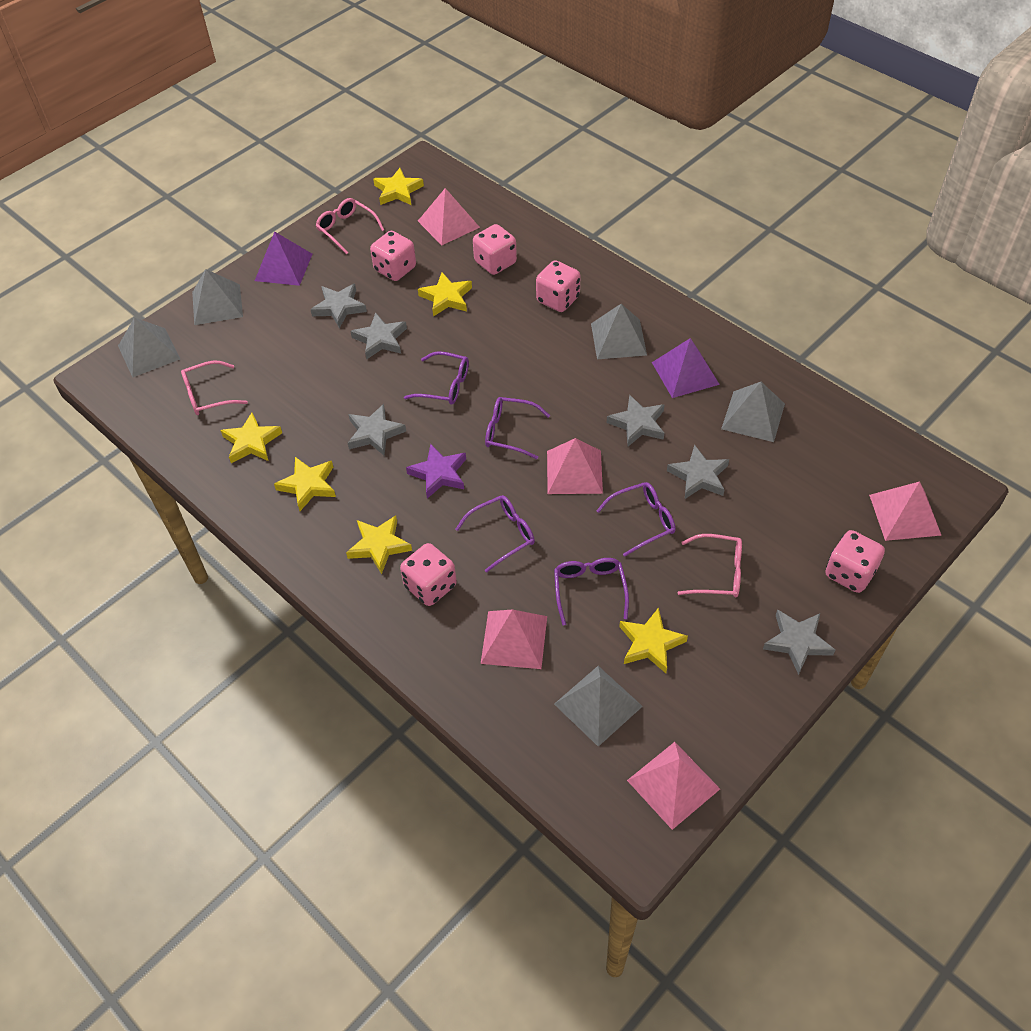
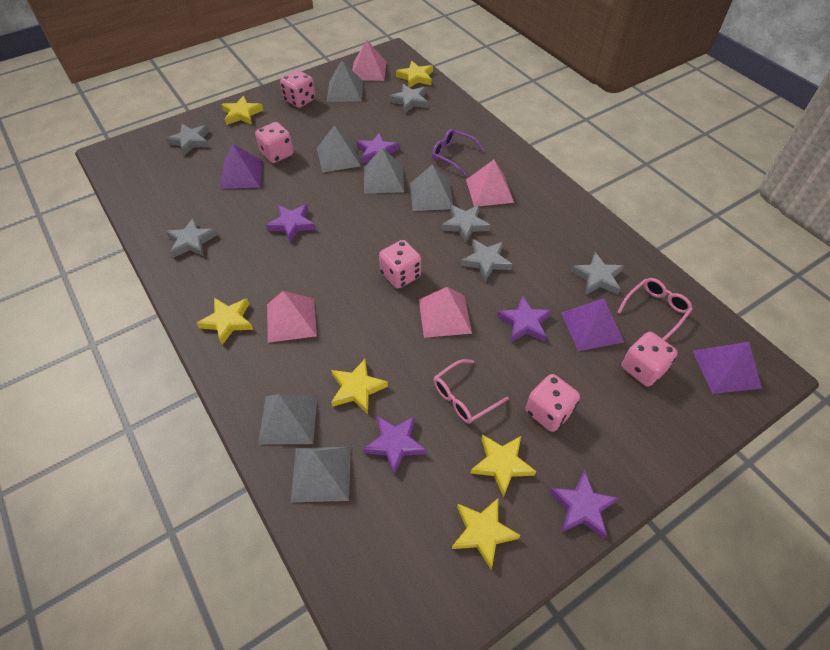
grey pyramid: [118,318,180,378] [192,269,243,325] [554,666,643,747] [591,304,647,359] [721,382,785,442] = 5 -> [258,394,318,445] [291,447,351,503] [317,125,361,173] [327,60,363,102] [364,148,404,193] [410,164,453,211] = 6
pink glasses: [181,360,248,415] [316,198,384,255] [678,534,742,597] = 3 -> [433,359,509,424] [618,278,693,341] = 2
pink pyramid: [418,188,480,246] [481,610,547,669] [547,438,603,494] [627,742,720,830] [869,481,941,541] = 5 -> [267,291,317,343] [352,40,387,81] [419,287,472,338] [466,160,514,207] = 4
purple glasses: [404,351,469,405] [456,495,535,573] [485,397,550,459] [554,558,629,625] [596,482,675,557] = 5 -> [432,129,485,175] = 1
purple pyramid: [255,231,312,286] [652,338,720,398] = 2 -> [220,143,263,189] [561,298,624,351] [693,342,762,394] = 3
purple star: [406,444,466,498] = 1 -> [266,204,316,243] [356,132,399,164] [363,416,426,475] [497,295,552,342] [550,471,619,539] = 5

